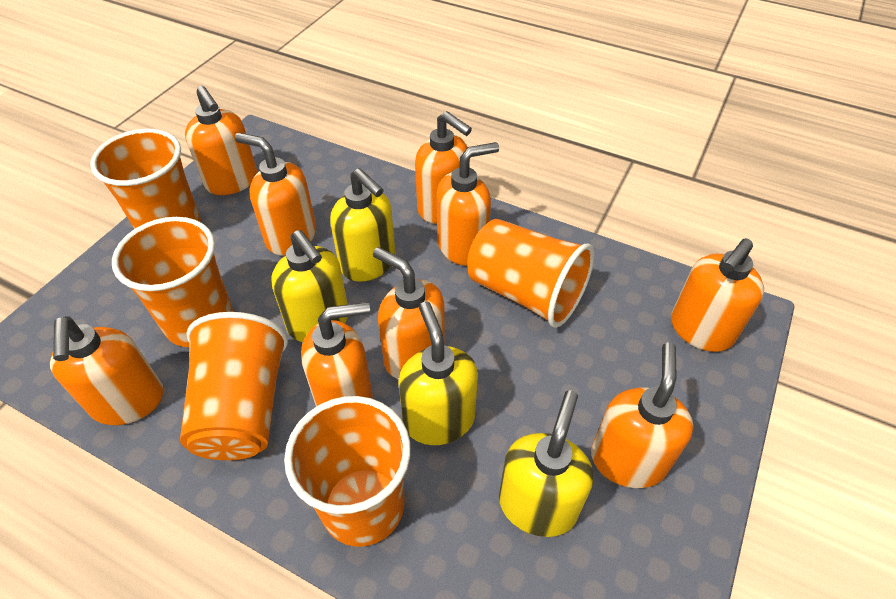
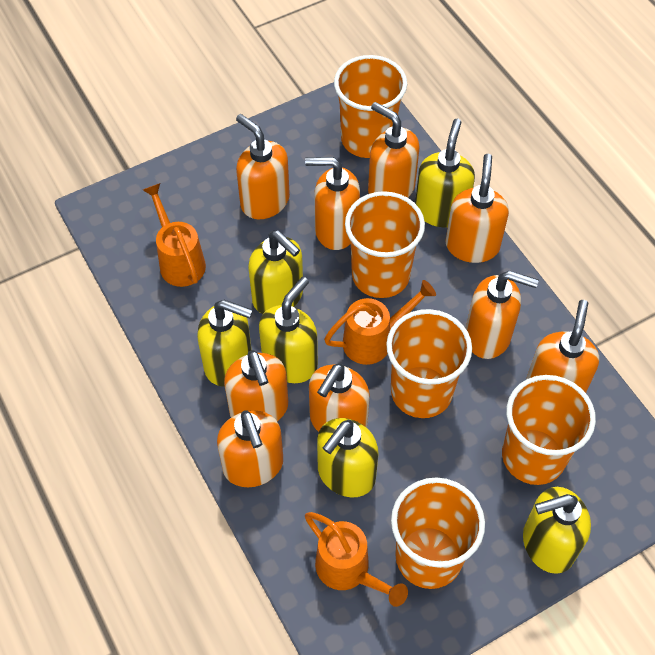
orange watering can: none = 0 -> [143,183,206,287] [305,512,408,607] [324,280,436,365] = 3
yellow soap dispenser: [271,230,348,342] [330,168,396,282] [398,302,478,445] [499,390,593,537] = 4 -> [197,300,253,387] [248,230,303,314] [259,277,318,383] [317,418,378,497] [415,119,475,227] [523,487,591,574] = 6

